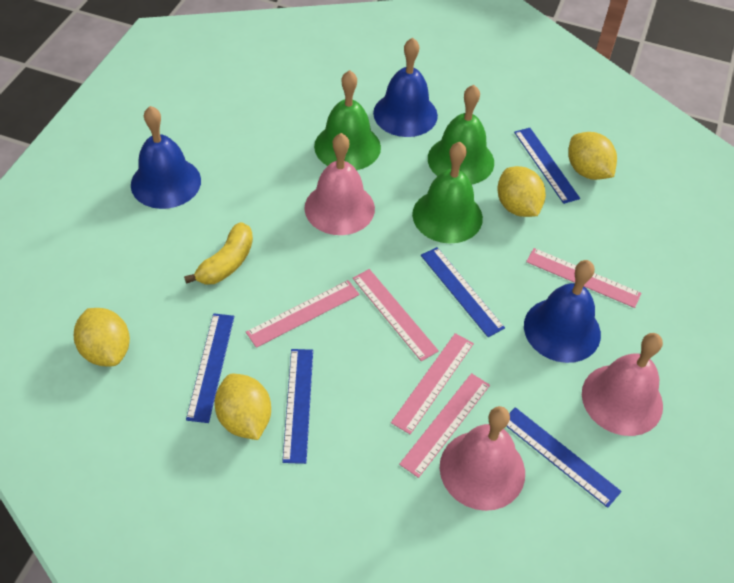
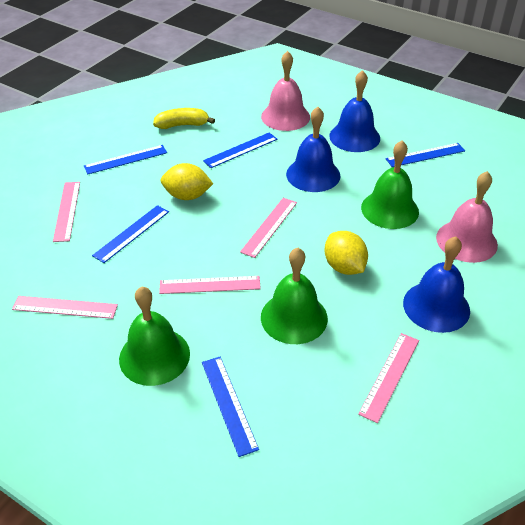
pink bell: [304,133,375,235] [440,406,525,511] [582,333,663,436] = 3 -> [261,51,310,131] [436,171,498,263] = 2
yellow lemon: [74,308,130,366] [215,374,271,440] [497,166,546,217] [568,132,617,180] = 4 -> [161,163,213,200] [324,231,368,275] = 2

